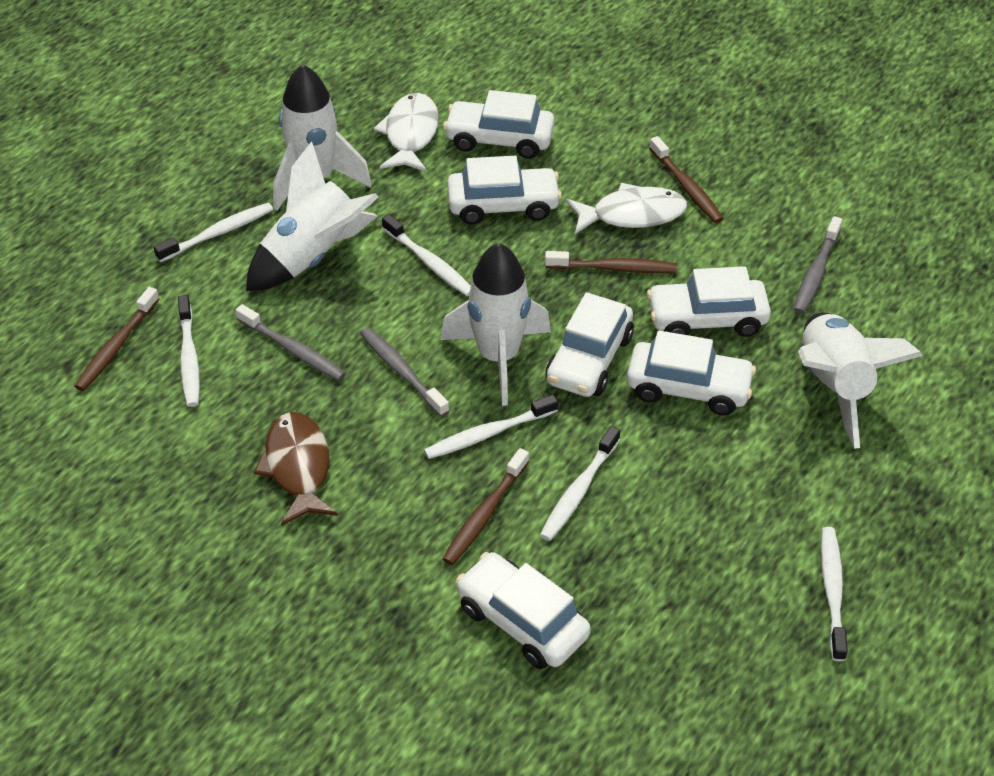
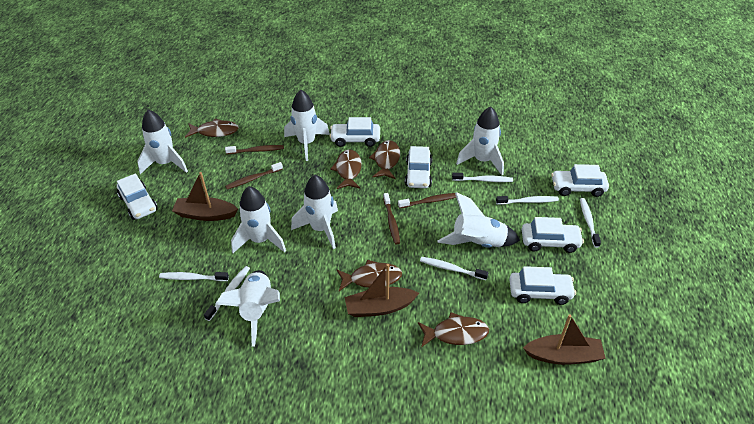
brown boat: none = 0 -> [172,172,238,221] [345,264,419,317] [523,314,606,365] = 3
brown fish: [254,412,338,526] = 1 -> [185,118,239,138] [330,149,362,189] [336,260,402,291] [369,140,400,179] [418,312,489,347] = 5
grey toothbrush: [236,304,346,381] [360,327,449,417] [794,216,842,314] = 3 -> none = 0
white fish: [374,93,439,172] [566,183,687,234] = 2 -> none = 0
white rocket: [246,141,378,291] [273,64,372,211] [441,243,551,406] [798,313,923,449] = 4 -> [137,110,188,174] [216,270,280,347] [231,186,286,253] [284,90,330,161] [291,175,338,249] [438,192,520,248] [456,106,504,175] = 7

